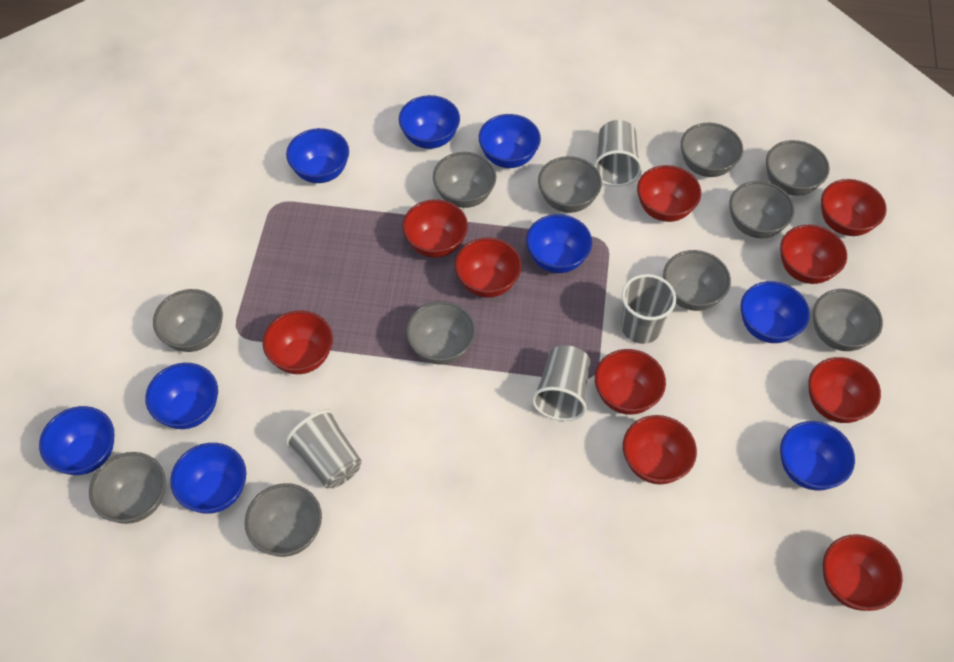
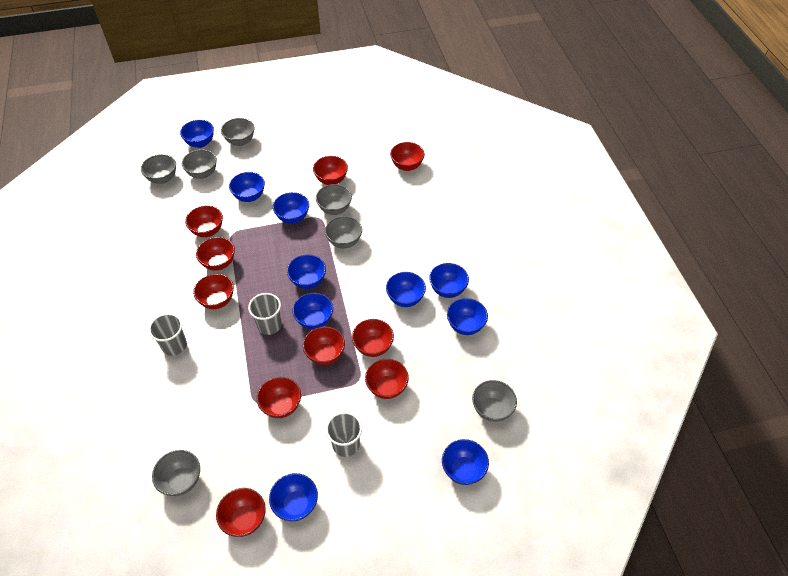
blue bowl: [39,406,114,475] [145,363,218,429] [170,443,246,514] [286,128,349,183] [399,95,460,149] [479,114,541,168] [526,214,592,273] [741,281,810,343] [780,421,855,491] = 9 -> [180,120,214,148] [229,172,265,202] [269,473,318,521] [273,192,309,224] [287,254,326,289] [292,293,333,329] [386,272,426,307] [429,263,469,298] [442,439,489,485] [447,298,488,335] = 10
grey bowl: [89,452,166,524] [153,289,223,352] [245,483,322,557] [406,301,476,365] [433,152,496,208] [538,156,602,213] [663,250,731,311] [681,123,743,177] [729,181,794,238] [766,140,830,196] [813,289,883,351] = 11 -> [141,154,176,184] [152,450,200,496] [182,149,217,179] [221,118,254,146] [316,184,352,215] [325,216,362,248] [472,380,517,422] = 7
grey cup: [285,409,362,488] [532,345,591,421] [593,120,642,187] [621,274,676,344] = 4 -> [149,313,187,356] [248,293,282,335] [326,412,362,457] = 3

